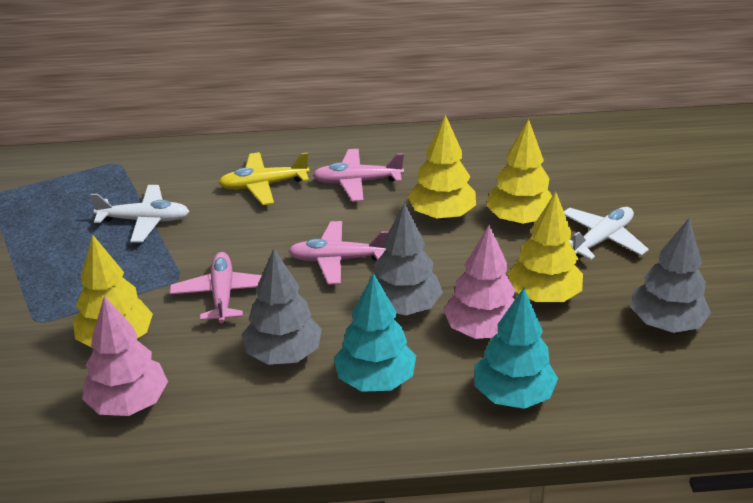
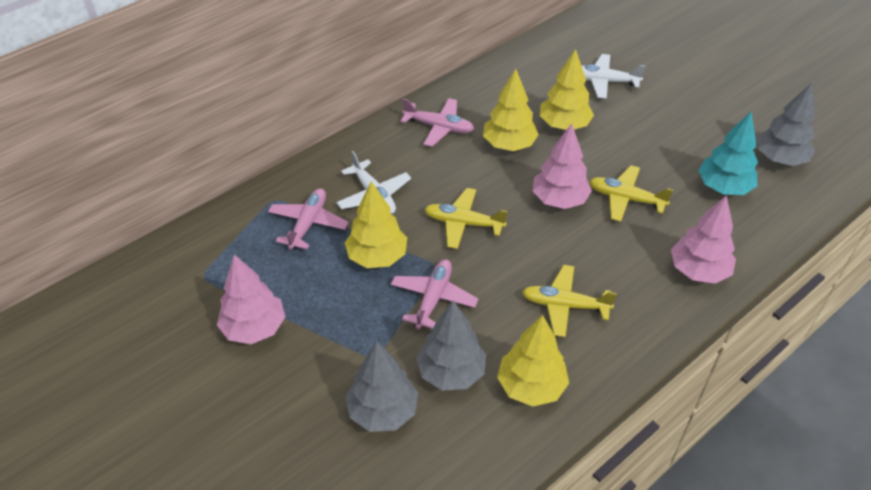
pink tree: [82,296,168,416] [443,225,516,339] = 2 -> [217,254,285,344] [532,124,592,209] [671,196,736,284] = 3
turquoise tree: [334,273,416,392] [474,288,558,409] = 2 -> [698,111,758,195] = 1
yellow plane: [218,152,310,205] = 1 -> [424,188,508,249] [522,265,617,337] [589,165,673,222] = 3

